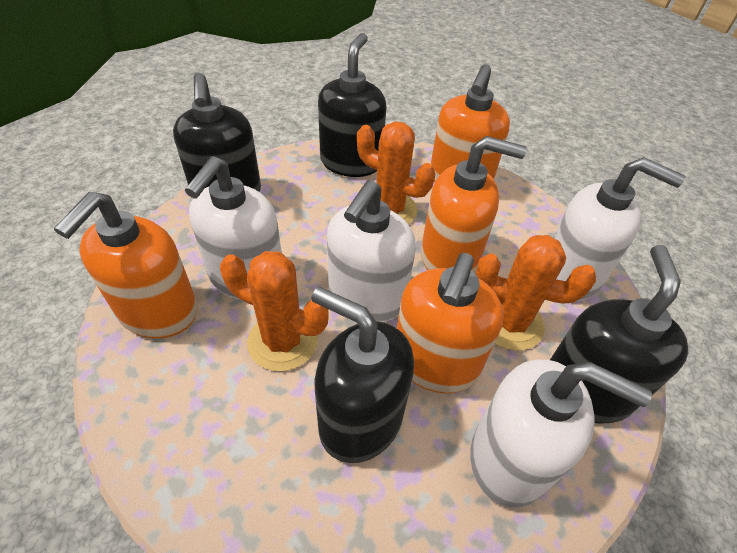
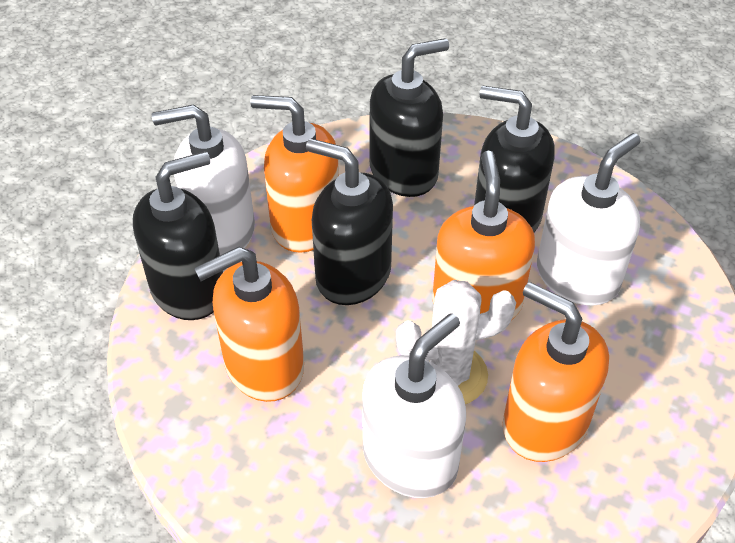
orange cactus: [220,251,329,371] [357,121,435,224] [476,235,596,351] = 3 -> none = 0
white cactus: none = 0 -> [396,280,516,404] = 1
white soap dispenser: [185,156,282,300] [327,180,416,322] [470,360,652,508] [553,157,686,301] = 4 -> [152,104,255,255] [362,313,466,498] [537,133,641,305] = 3

